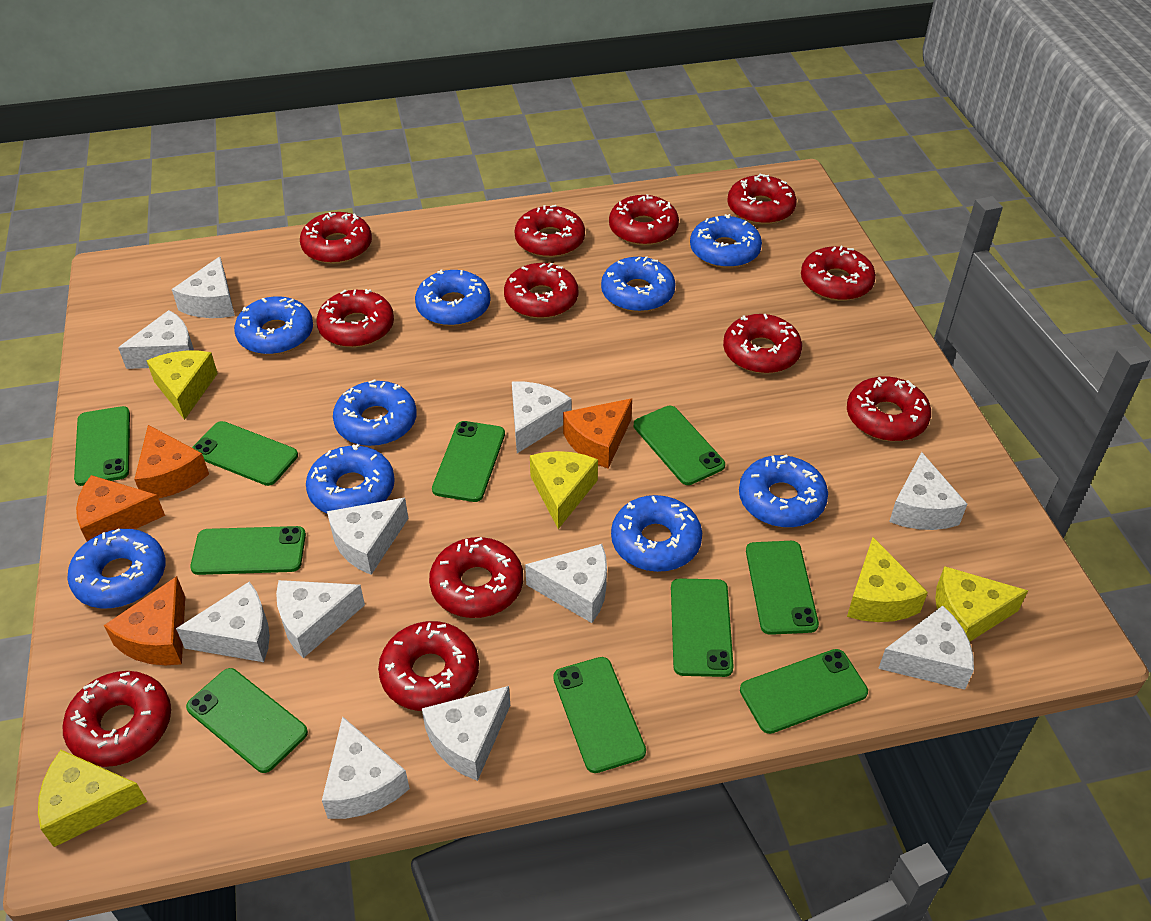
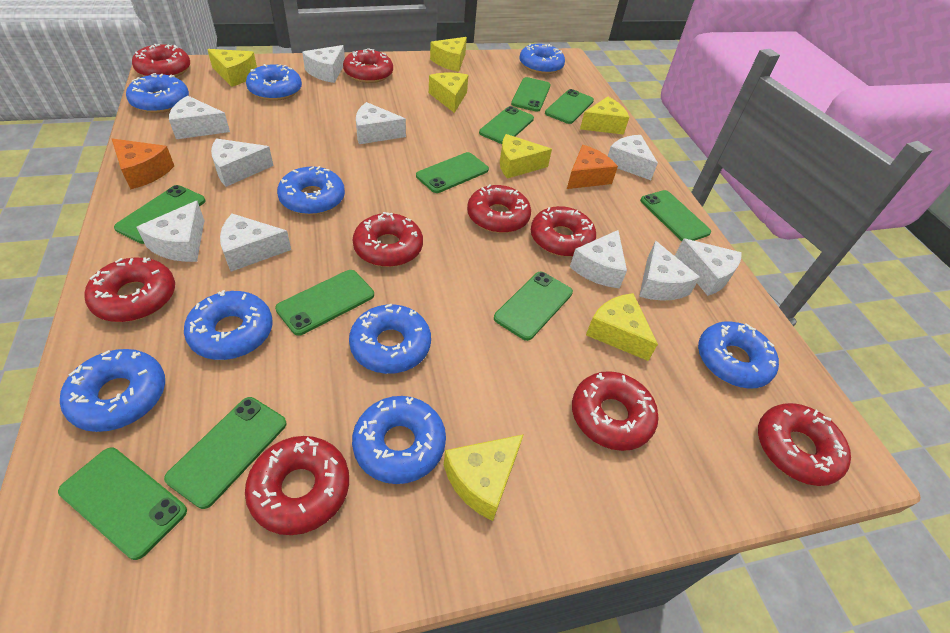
orange cheese: [76,475,165,541] [104,576,185,665] [134,425,209,499] [563,398,632,468] = 4 -> [112,139,174,189] [567,145,618,189] = 2
red donut: [63,671,171,767] [300,212,372,264] [316,289,394,348] [378,621,479,711] [429,537,523,618] [504,263,578,319] [515,205,585,258] [609,194,679,246] [723,314,802,374] [727,174,797,225] [801,246,876,301] [847,376,931,441] = 12 -> [84,257,175,322] [132,44,190,77] [245,436,349,535] [343,48,393,83] [353,212,423,267] [467,184,531,233] [531,206,596,257] [572,371,659,451] [758,403,851,486] = 9
white cheese: [118,310,194,369] [172,257,235,318] [176,582,270,662] [276,580,365,658] [322,716,410,819] [327,498,408,575] [422,686,510,781] [512,382,572,453] [525,544,607,623] [878,606,974,690] [889,452,967,530] = 11 -> [137,201,205,262] [169,96,230,139] [211,138,274,187] [220,214,291,272] [302,45,345,83] [356,102,406,144] [570,230,627,288] [608,135,658,180] [639,241,700,301] [675,238,742,296] = 10
yellow cheese: [38,750,147,847] [147,351,218,420] [530,451,598,529] [847,537,928,622] [935,566,1028,641] = 5 -> [207,49,257,87] [429,72,468,113] [430,37,467,72] [444,434,524,521] [500,134,552,179] [580,97,629,135] [586,293,658,361] = 7

